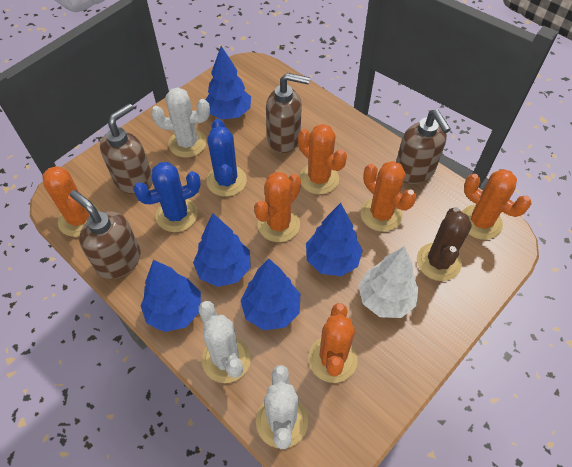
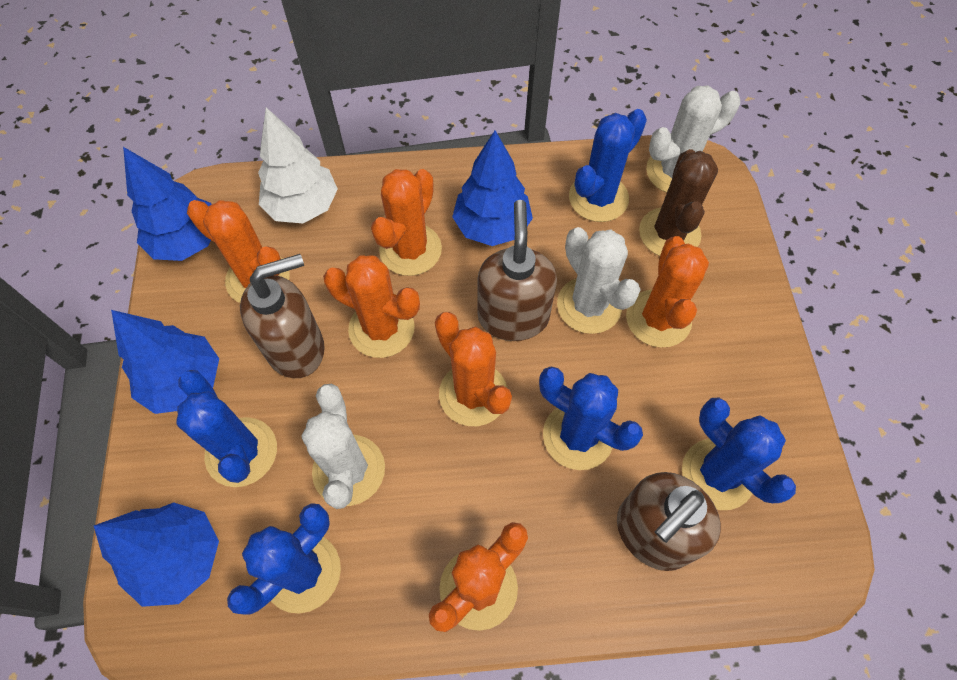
blue cactus: [133,162,201,232] [207,119,247,197] = 2 -> [176,370,277,487] [227,503,341,615] [539,367,643,470] [569,109,647,222] [682,397,796,510] = 5
blue tree: [140,260,201,332] [193,214,251,287] [206,46,251,119] [240,258,300,330] [306,203,363,276] = 5 -> [94,502,219,607] [111,310,219,414] [123,147,212,261] [452,130,533,246] = 4
brown soap dispenser: [70,190,141,279] [100,103,153,194] [266,73,310,153] [396,109,451,184] = 4 -> [240,254,325,378] [478,200,557,341] [617,472,721,571] = 3

